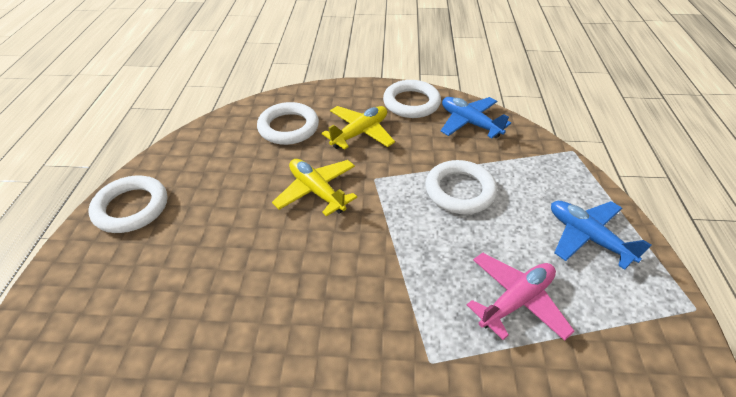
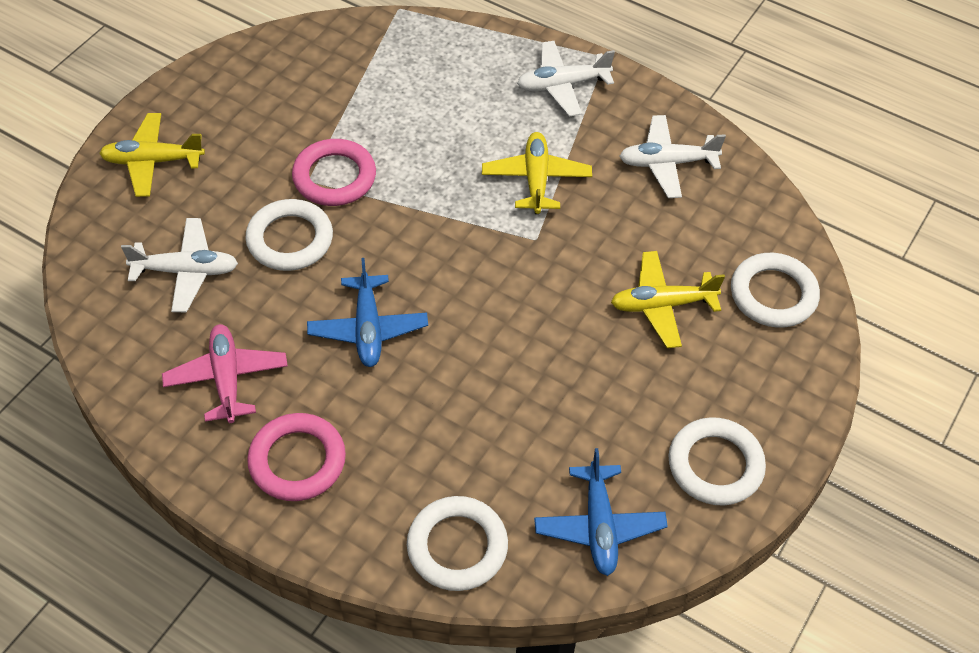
pink ring: none = 0 -> [247,413,346,501] [292,139,376,206] = 2
white plane: none = 0 -> [121,218,238,312] [517,41,615,117] [619,115,726,198] = 3
yellow plane: [272,159,357,216] [322,106,395,150] = 2 -> [99,113,205,197] [482,132,592,214] [611,251,725,348] = 3

